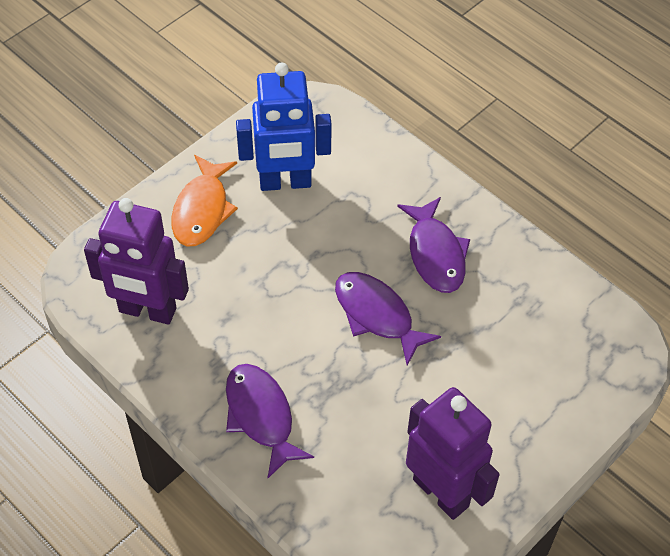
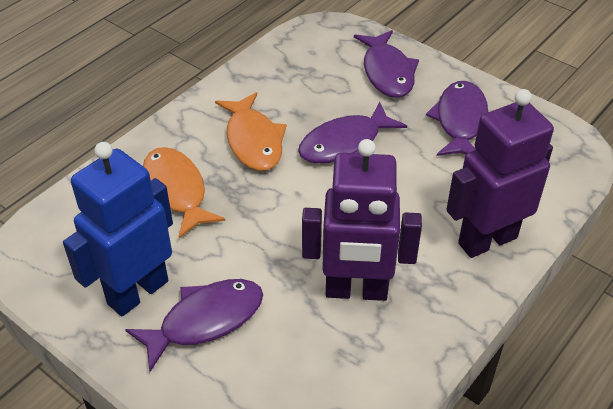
orange fish: [171,155,238,247] = 1 -> [143,147,225,238] [215,92,287,171] = 2
purple fish: [226,364,314,478] [335,272,441,366] [397,197,470,293] = 3 -> [125,279,263,372] [298,102,407,163] [354,30,419,98] [426,81,488,156] = 4

